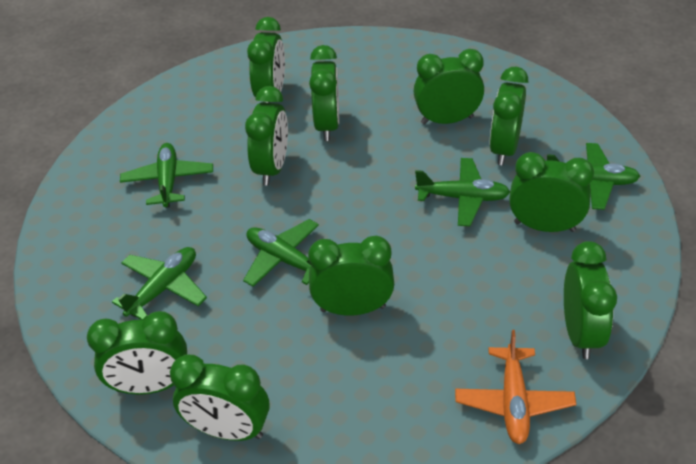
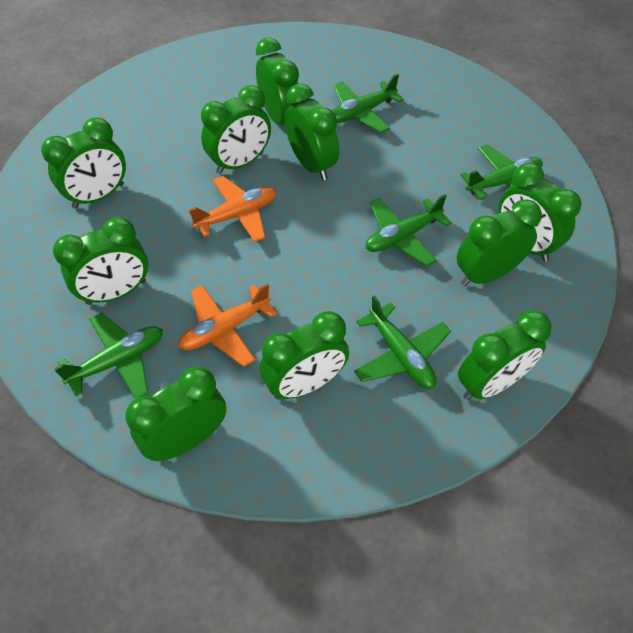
orange plane: [455,330,576,444] = 1 -> [178,283,277,367] [188,176,276,242] = 2

